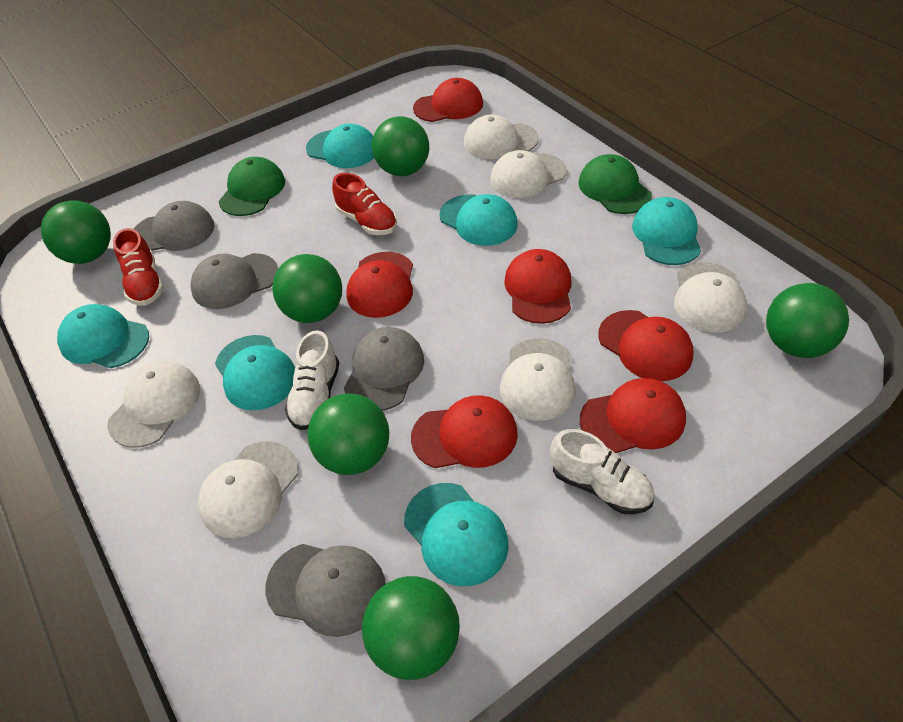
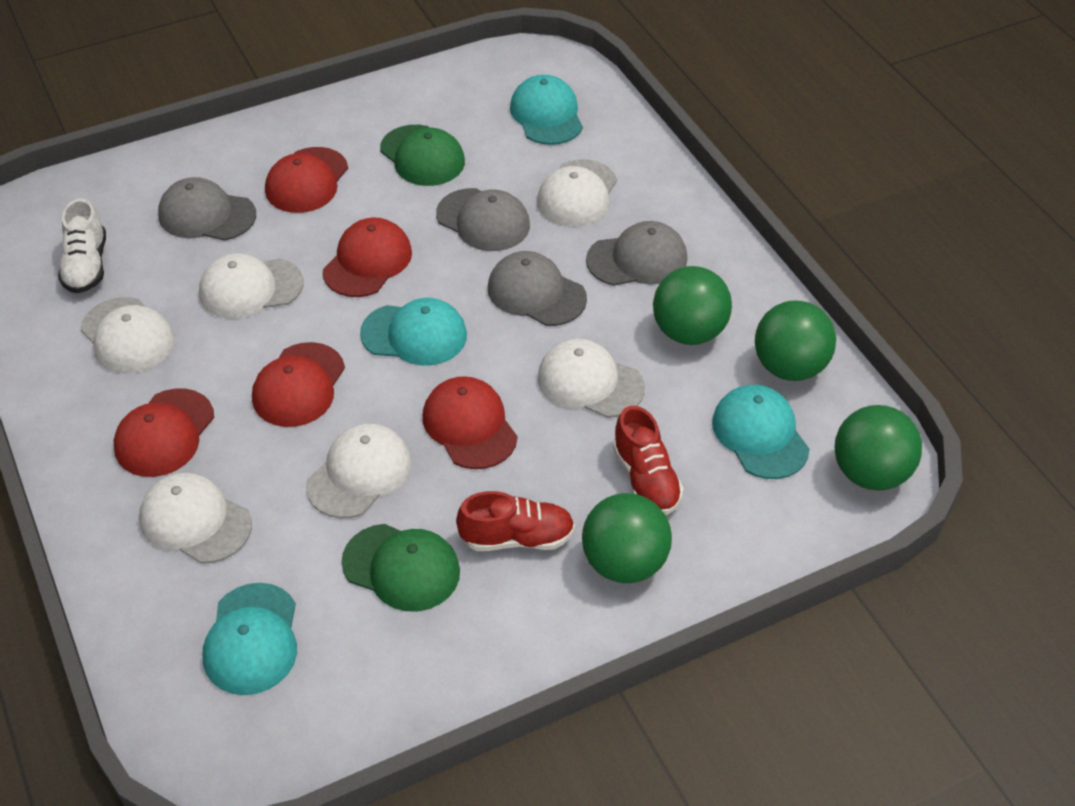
green ball: [41,200,111,264] [272,254,342,323] [307,393,389,475] [362,576,460,680] [372,116,429,176] [766,283,849,358] = 6 -> [582,493,672,583] [653,266,732,345] [755,300,836,381] [835,405,922,491] = 4
red cap: [346,252,413,318] [411,395,518,468] [413,78,483,122] [504,249,571,324] [580,378,686,453] [598,310,694,381] = 6 -> [113,388,214,477] [252,342,345,427] [265,147,348,213] [323,217,412,297] [423,376,518,469] = 5
turquoise cap: [57,304,149,368] [215,335,295,410] [306,124,374,168] [404,483,509,586] [440,194,518,246] [632,197,701,265] = 6 -> [203,583,297,695] [360,298,467,365] [510,75,583,145] [712,385,810,479] = 4
white shoe: [285,330,339,430] [550,429,654,514] = 2 -> [58,199,106,294] = 1

